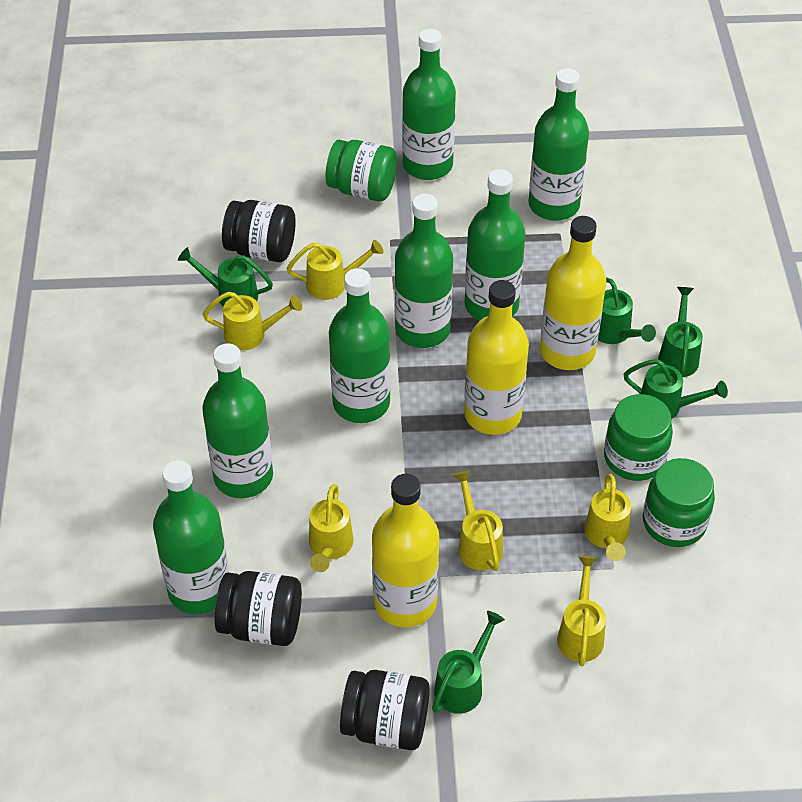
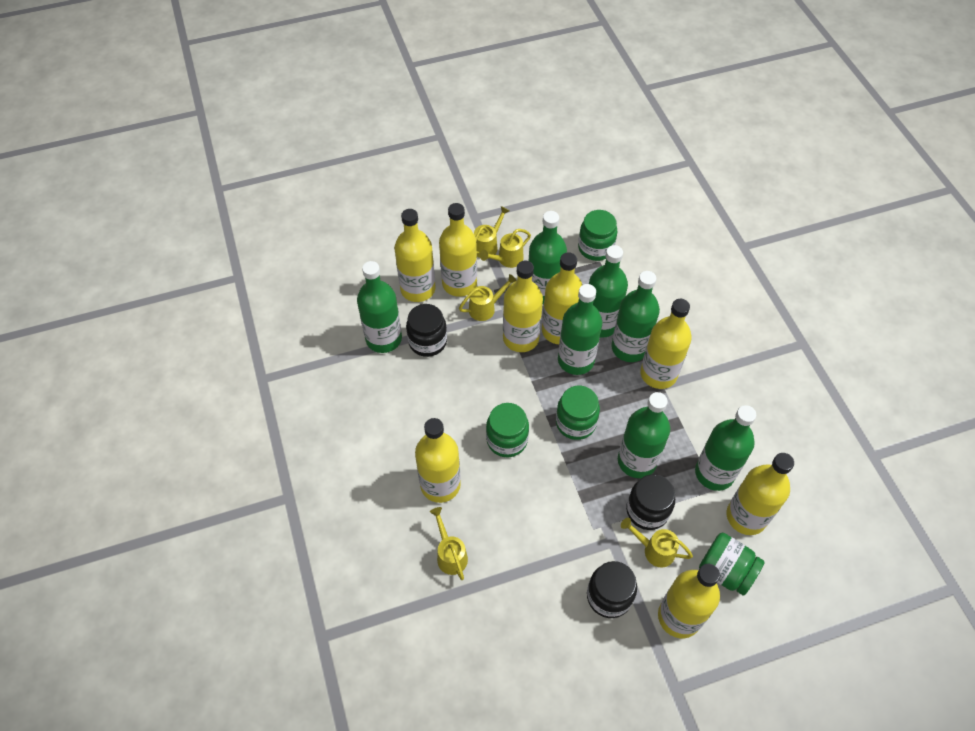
green jar: [325,140,397,202] [604,394,673,481] [643,458,715,547] = 3 -> [486,403,529,457] [556,386,600,440] [578,210,618,261] [699,533,765,596] = 4
green watering can: [178,247,273,306] [432,611,505,714] [598,277,656,344] [624,359,728,418] [658,287,703,377] = 5 -> none = 0
yellow bottle: [372,474,439,628] [464,280,529,435] [540,216,606,370] = 3 -> [394,209,436,302] [415,418,461,503] [439,203,477,297] [503,260,543,352] [542,252,582,344] [640,299,692,389] [658,564,720,638] [726,453,794,535] = 8
yellow watering can: [203,292,302,350] [287,240,384,300] [309,484,353,572] [453,470,503,571] [557,556,606,666] [584,474,631,561] = 6 -> [430,507,468,580] [459,274,517,321] [474,206,510,259] [480,229,531,268] [621,518,693,567] = 5

